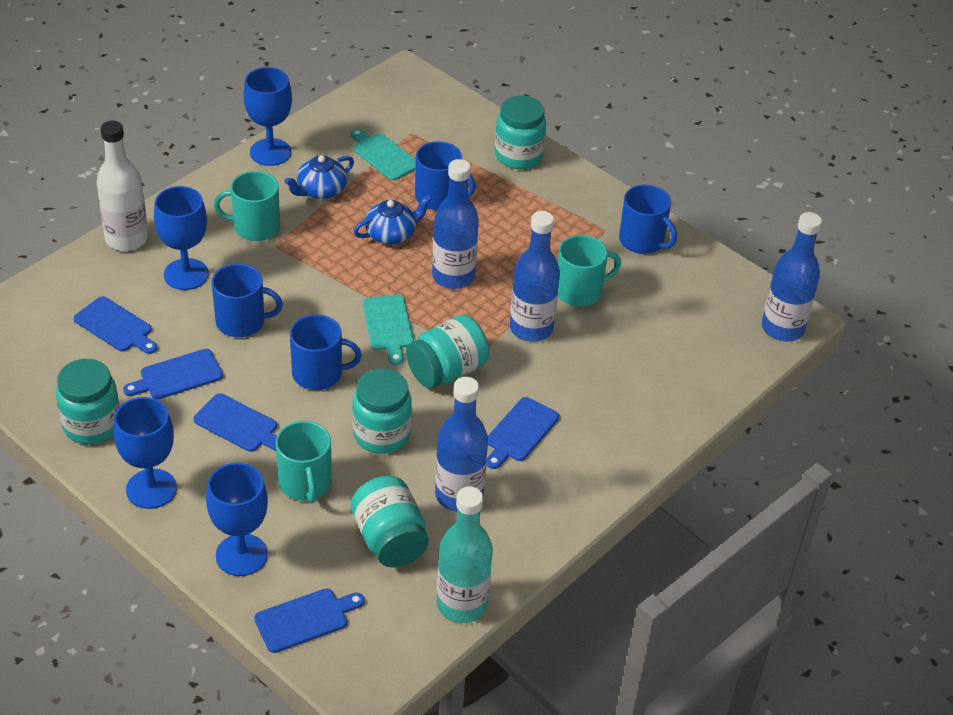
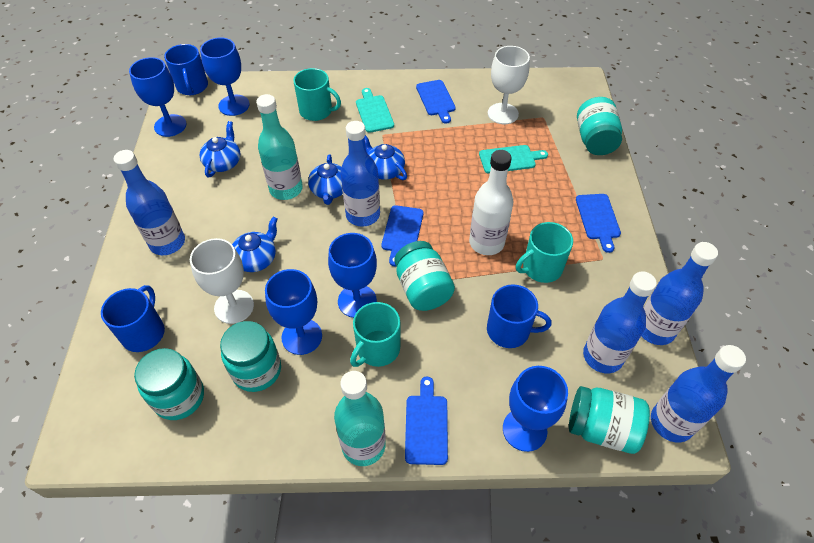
blue bottle: [432,159,479,289] [435,377,488,511] [510,211,560,342] [762,212,822,341] = 4 -> [114,150,185,255] [341,121,380,227] [583,271,657,373] [641,242,718,345] [651,345,746,442] = 5
blue cutting board: [74,296,157,354] [123,349,223,400] [194,393,277,452] [254,588,365,653] [487,397,559,469] = 5 -> [381,205,424,266] [405,377,448,465] [416,80,456,124] [576,194,621,253] = 4
blue goblet: [113,397,177,509] [154,186,209,290] [206,463,268,576] [244,67,292,166] = 4 -> [129,57,187,137] [200,37,249,116] [265,269,322,355] [328,233,377,318] [503,366,568,452] = 5
blue mug: [212,264,283,337] [290,315,362,390] [415,141,476,210] [619,185,677,254] = 4 -> [101,285,165,352] [164,44,208,95] [487,285,551,348] = 3
blue teapot: [284,155,354,199] [353,195,432,244] = 2 -> [199,121,240,177] [232,216,278,272] [308,154,343,205] [365,135,407,180] = 4
turquoise bottle: [437,486,493,623] = 1 -> [256,94,303,200] [334,371,386,466] = 2
white goblet: none = 0 -> [190,238,254,324] [488,46,530,124] = 2

